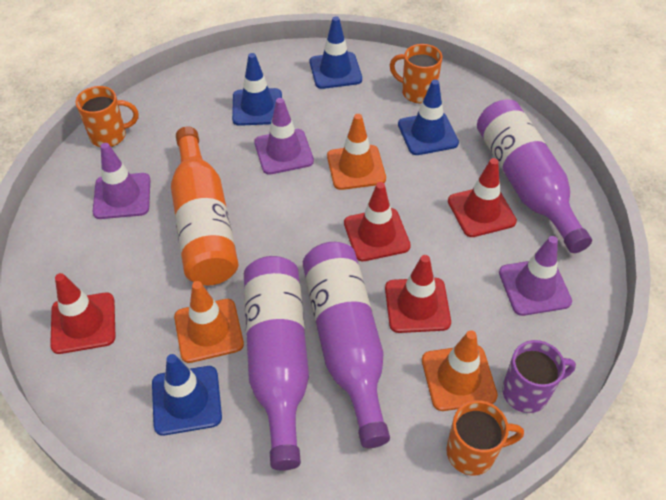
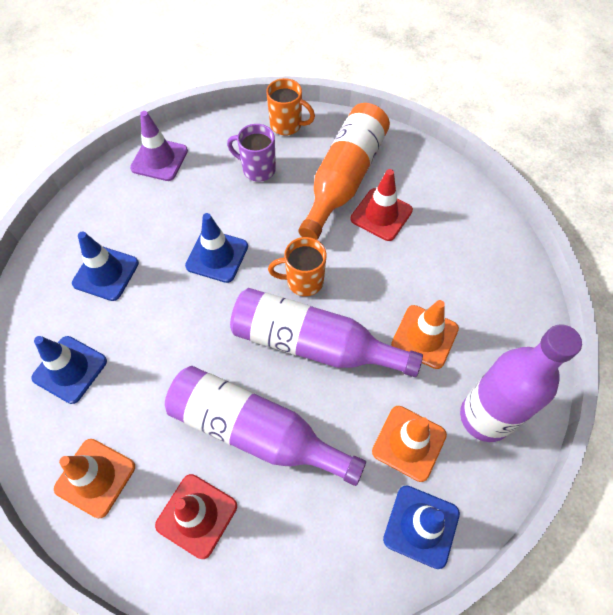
orange mug: [75,86,138,147] [390,44,442,103] [446,400,524,475] = 3 -> [266,78,315,135] [268,237,327,296] = 2
purple traffic cone: [93,143,150,219] [254,98,314,175] [499,236,572,316] = 3 -> [130,111,188,181] = 1
red traffic cone: [50,273,116,354] [344,182,411,261] [385,255,451,333] [448,158,517,237] = 4 -> [155,474,237,559] [351,169,413,241] = 2

